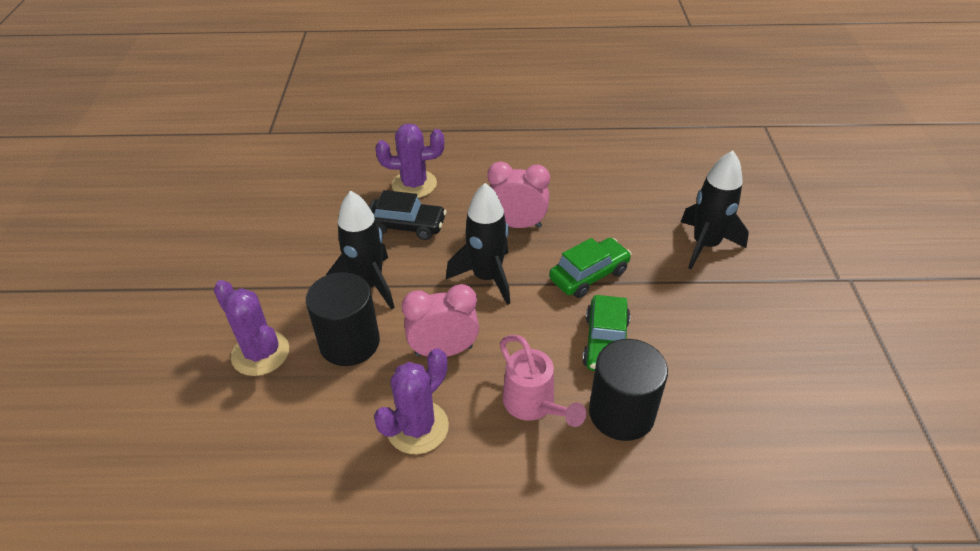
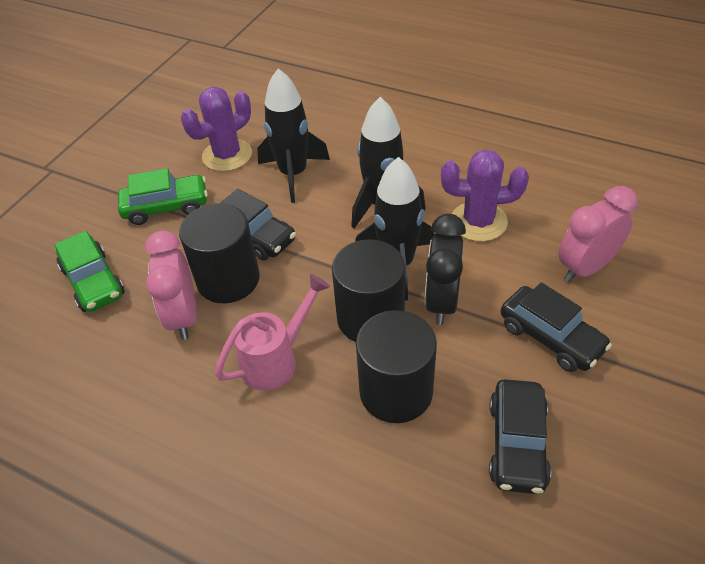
black car: [369,190,447,240] = 1 -> [220,189,296,261] [489,379,551,494] [500,282,612,372] = 3
black clock: none = 0 -> [425,214,466,325] = 1
black cylinder: [306,272,380,366] [589,339,668,441] = 2 -> [179,203,260,303] [332,239,405,342] [356,310,437,423] = 3
purple cactus: [214,280,289,376] [374,348,449,454] [375,123,444,198] = 3 -> [181,87,252,172] [441,149,529,242] = 2

